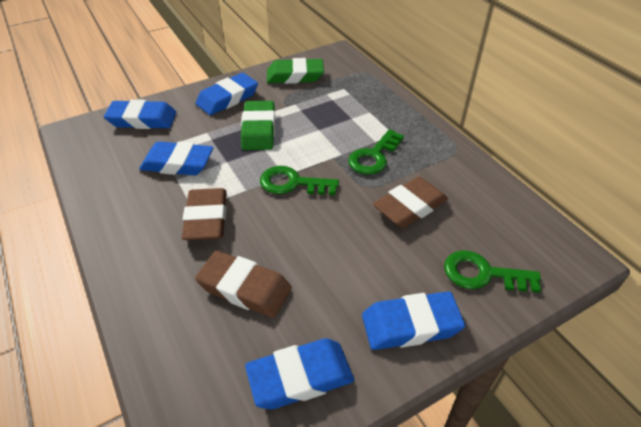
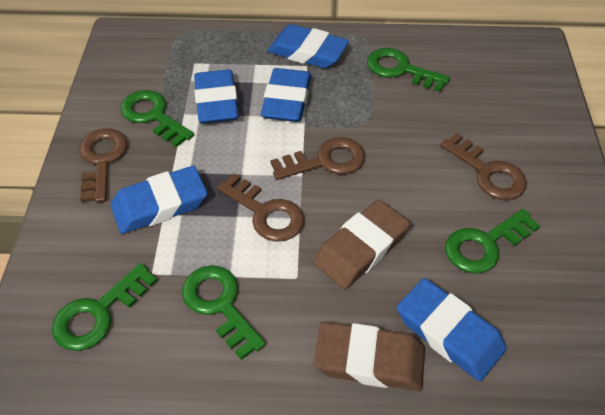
brown eraser: [182,188,227,240] [195,251,292,318] [373,177,448,228] = 3 -> [313,199,410,289] [313,321,425,391] = 2
brown key: none = 0 -> [79,128,127,202] [217,174,304,242] [270,137,365,180] [440,133,527,200] = 4
green eraser: [241,101,275,150] [267,58,324,84] = 2 -> none = 0
green key: [260,166,339,195] [348,129,404,175] [444,250,541,293] = 3 -> [52,263,157,351] [121,90,194,147] [182,265,266,360] [367,48,450,92] [445,209,540,273] = 5

